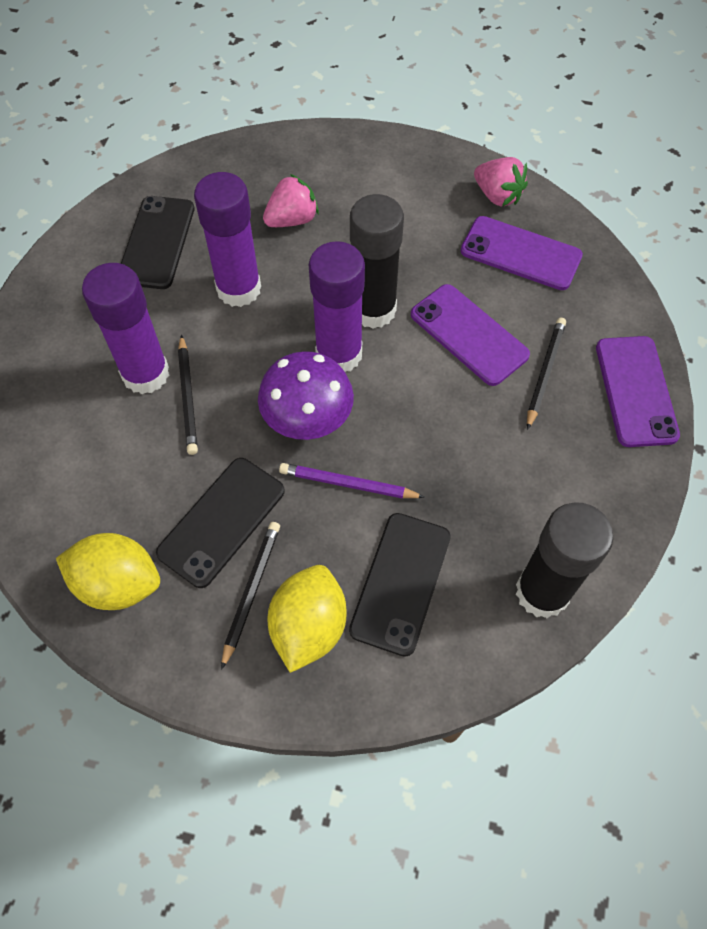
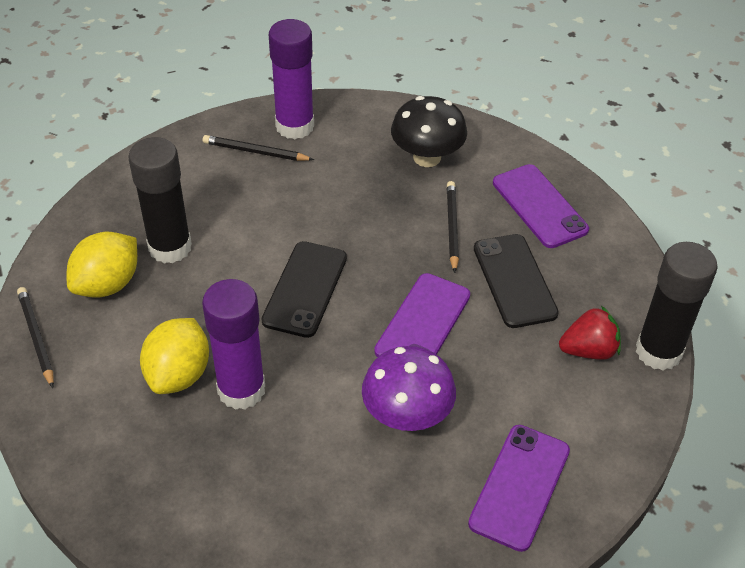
black mushroom: none = 0 -> [391,96,467,167] = 1
black phone: [121,196,195,289] [156,458,285,588] [349,513,451,657] = 3 -> [261,241,347,338] [474,234,559,328] = 2
pink strawberry: [263,174,319,227] [474,157,528,206] = 2 -> none = 0
purple glue stick: [82,263,169,394] [194,172,261,307] [309,241,365,372] = 3 -> [202,279,265,410] [269,19,314,139] = 2
purple pencil: [279,463,425,499] = 1 -> none = 0
red strawberry: none = 0 -> [559,306,621,360] = 1

